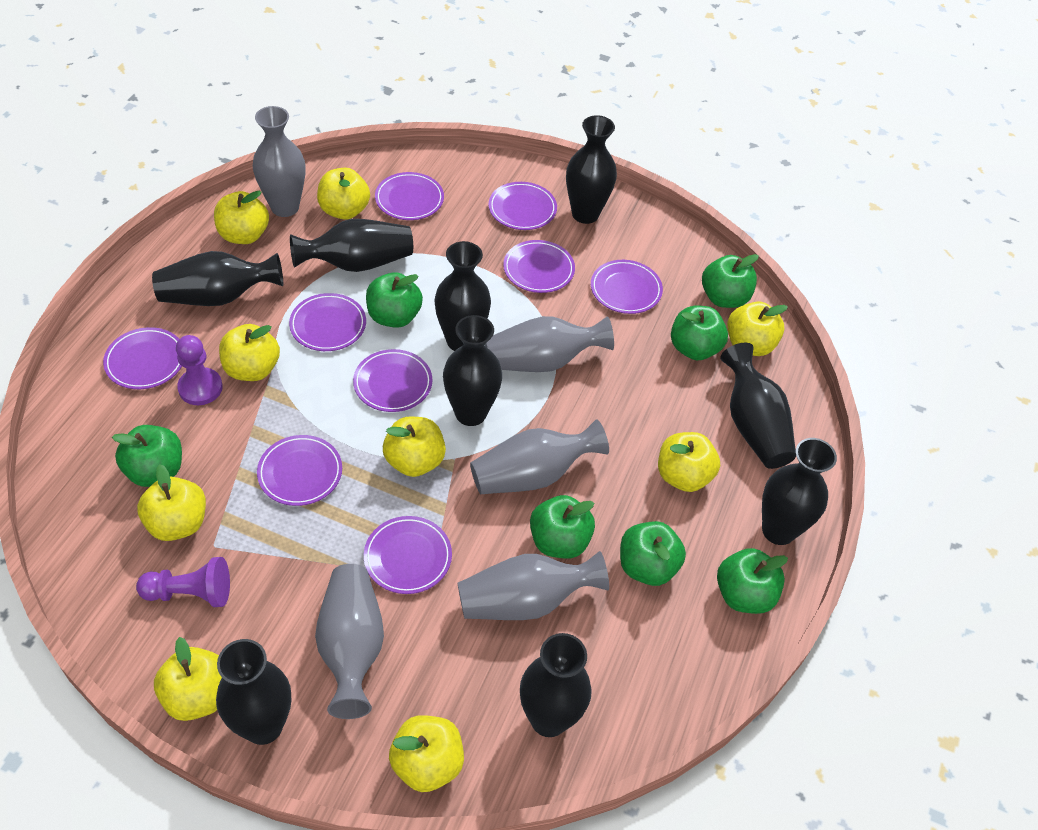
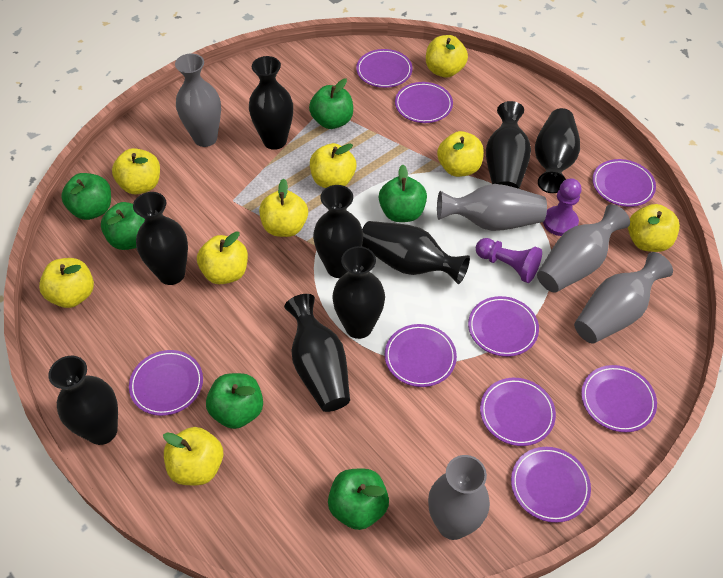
green apple: [112,425,182,487] [366,272,423,328] [530,495,595,558] [620,521,686,586] [671,305,728,360] [702,254,759,308] [717,548,788,614] = 7 -> [61,173,111,220] [101,202,145,250] [206,373,263,429] [309,79,353,129] [328,469,389,530] [379,165,427,222] = 6

